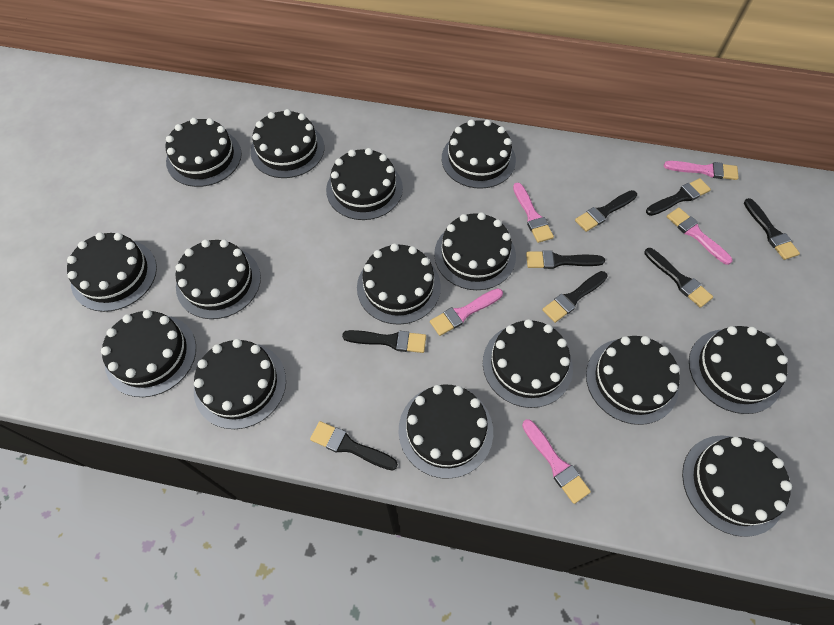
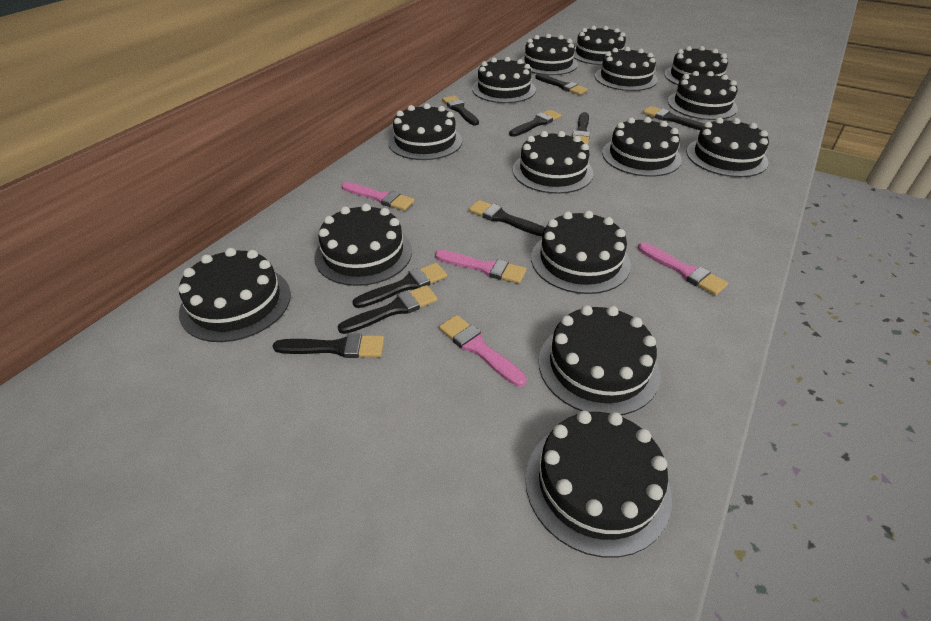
black brush: [310,421,398,470] [342,330,426,353] [526,250,605,269] [542,271,608,323] [575,190,637,232] [644,248,713,308] [646,178,711,216] [744,198,800,260] = 8 -> [273,334,384,358] [338,285,438,334] [353,263,447,308] [442,95,479,126] [469,200,545,236] [509,110,561,137] [535,74,588,95] [572,112,590,145] [643,106,704,130] = 9
pink brush: [430,288,503,336] [513,183,554,243] [522,419,591,504] [664,161,739,180] [667,207,733,265] = 5 -> [341,182,414,211] [435,250,527,284] [439,315,527,387] [638,242,728,295] = 4

